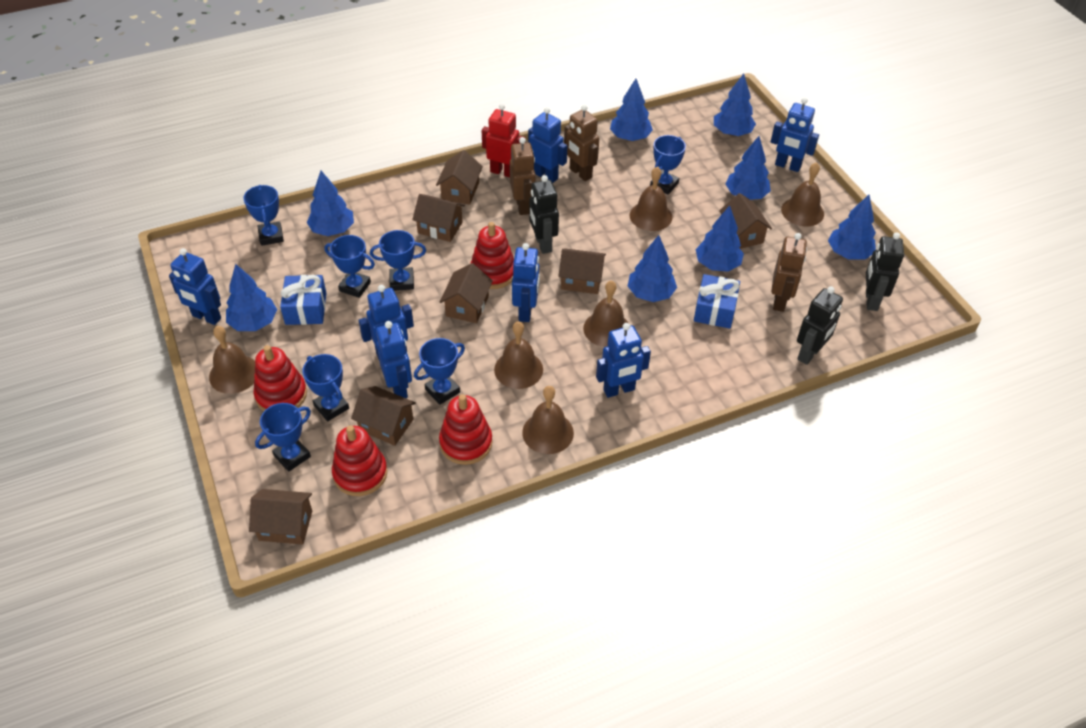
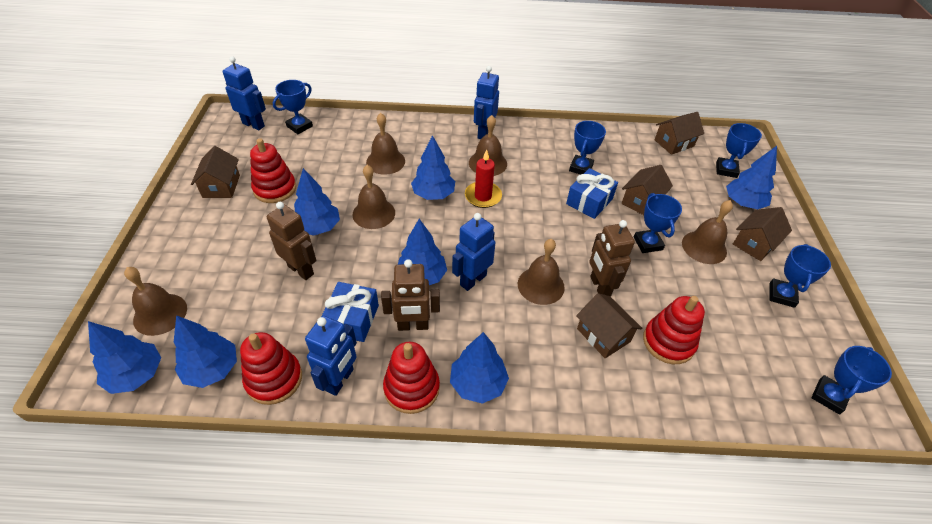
black robot: [529,175,559,254] [797,286,843,365] [866,232,904,311] = 3 -> none = 0
blue robot: [169,248,221,325] [358,285,414,359] [376,321,412,398] [512,243,540,322] [528,107,567,183] [596,323,651,398] [771,97,819,172] = 7 -> [223,56,266,130] [305,316,357,396] [452,213,496,291] [474,66,499,139] = 4
blue tree: [226,264,277,331] [307,170,354,236] [610,79,653,141] [628,235,677,302] [695,205,744,272] [714,73,756,136] [725,136,771,200] [828,195,876,260] = 8 -> [88,321,161,394] [174,315,237,388] [294,168,340,236] [398,219,447,285] [411,135,455,200] [450,332,509,404] [726,146,777,209] = 7
blue trophy: [243,185,284,246] [255,403,311,472] [302,354,349,421] [325,235,375,298] [370,230,426,291] [414,338,465,405] [650,135,686,194] = 7 -> [273,80,313,134] [569,121,606,175] [634,193,682,253] [716,123,762,178] [769,244,831,308] [811,346,892,415] = 6
brown house: [249,489,312,544] [351,386,416,446] [412,194,465,242] [436,150,483,205] [440,263,493,323] [558,248,606,294] [719,193,772,249] = 7 -> [191,146,240,198] [576,293,642,359] [621,165,673,215] [655,112,704,155] [733,207,792,261] = 5
red candle: none = 0 -> [465,150,502,208] = 1
red robot: [481,103,525,177] = 1 -> none = 0

